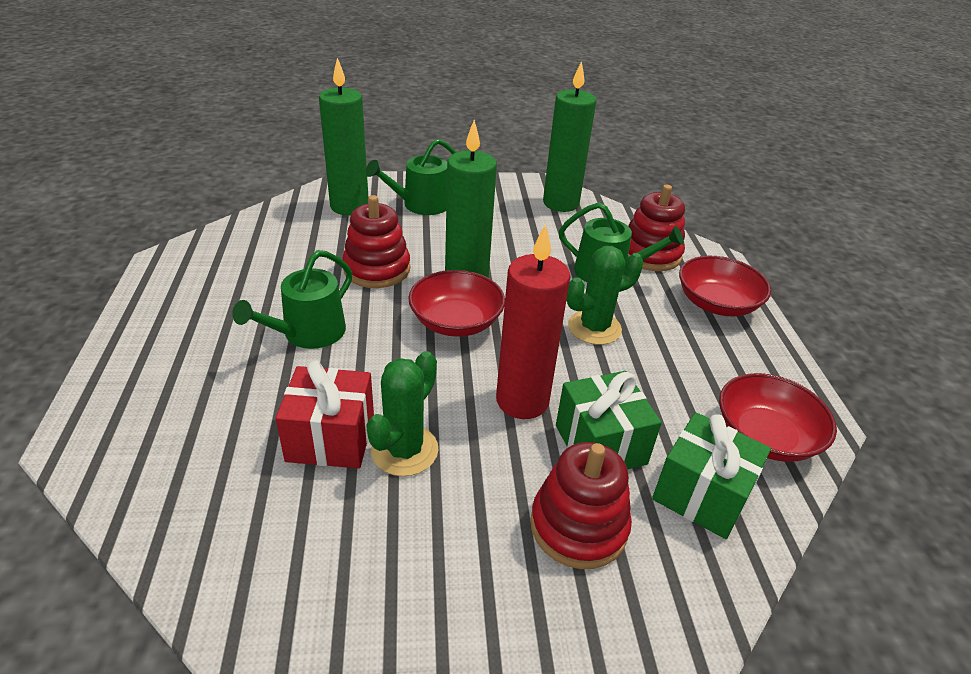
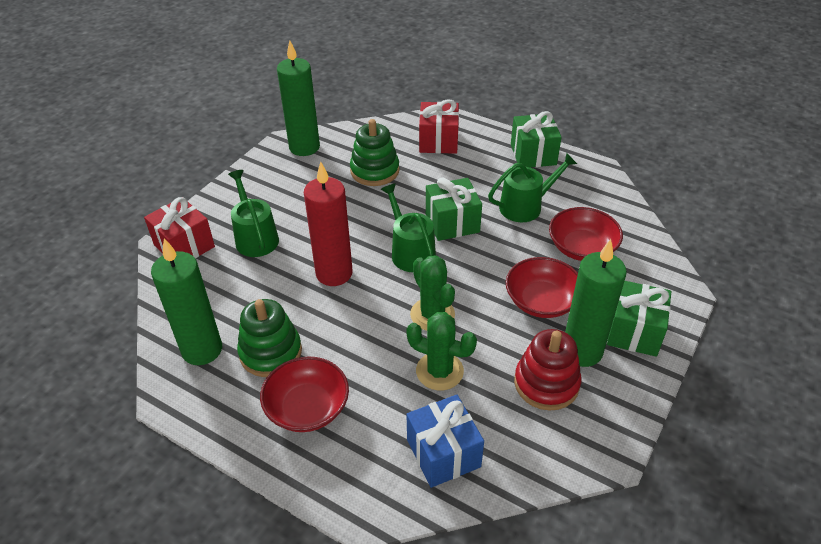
blue gift: none = 0 -> [406,395,484,488] = 1
green gift: [556,371,662,469] [652,412,771,539] = 2 -> [426,178,482,241] [511,111,562,167] [607,281,671,357] = 3
green stacking toy: none = 0 -> [237,299,302,377] [350,119,399,186] = 2
red gift: [275,360,374,468] = 1 -> [144,197,215,259] [419,99,459,154] = 2
red stacking toy: [342,195,410,288] [530,442,632,569] [628,184,685,271] = 3 -> [514,329,581,411] = 1

